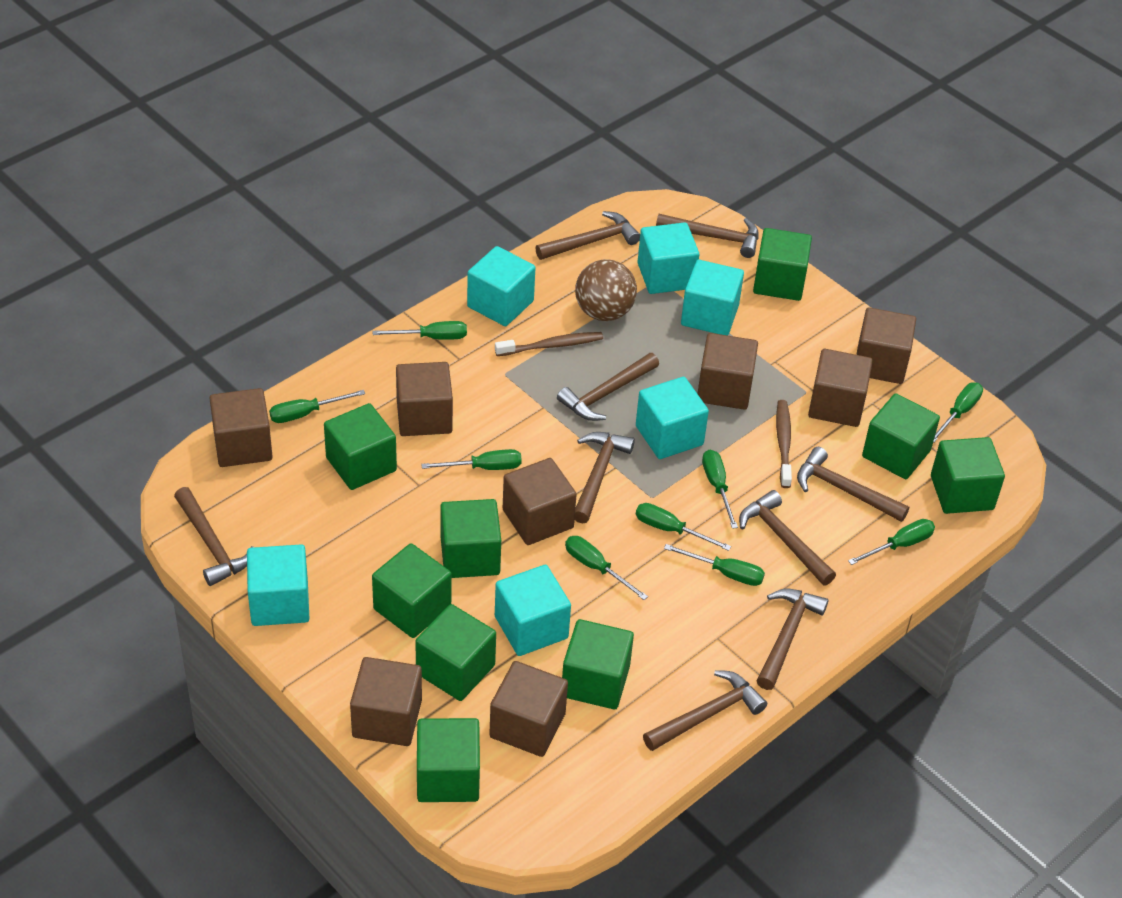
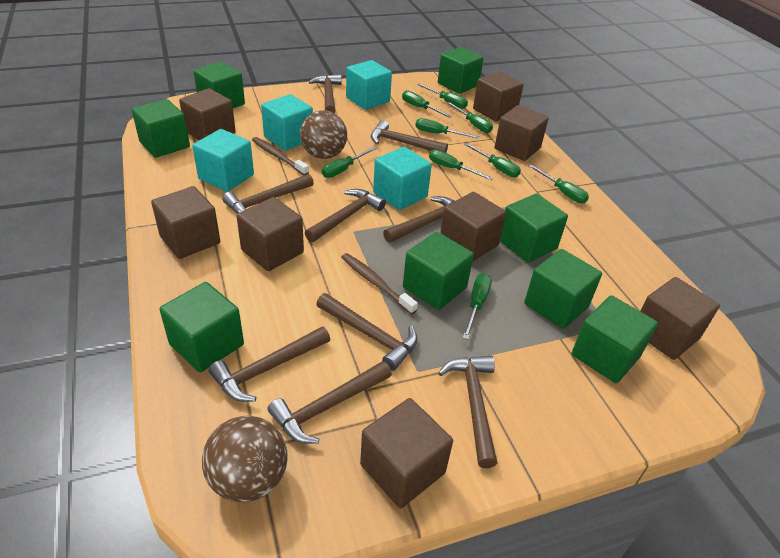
brown ball: [575,259,637,321] = 1 -> [202,415,288,503] [300,110,347,159] = 2
green cube: [324,403,397,490] [372,543,452,638] [415,604,496,701] [417,718,480,802] [440,499,501,578] [562,619,634,709] [753,228,812,301] [862,393,940,479] [931,437,1005,514] = 9 -> [132,99,190,158] [159,282,244,373] [194,62,245,108] [403,232,474,310] [438,47,484,94] [500,194,568,263] [524,249,602,329] [572,295,658,383] = 8
turquoise cube: [247,544,310,626] [467,246,535,326] [495,565,571,656] [636,377,709,459] [637,222,699,294] [681,260,744,336] = 6 -> [192,129,254,192] [261,94,313,151] [346,60,392,110] [373,147,432,210] = 4

